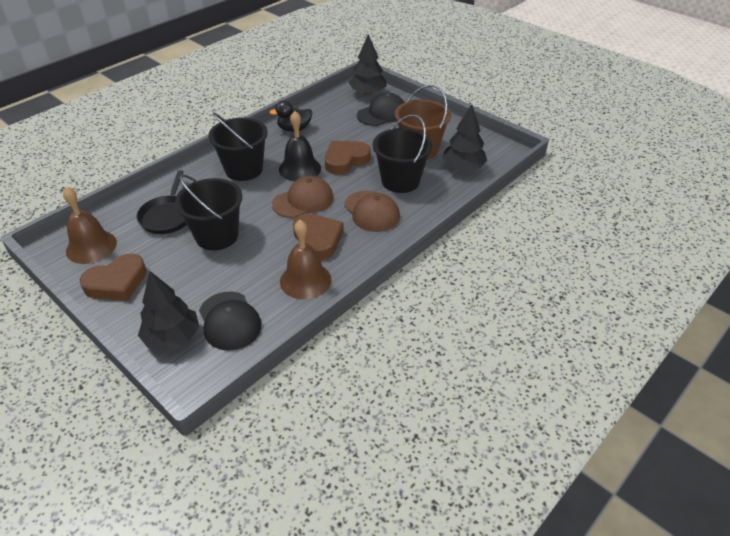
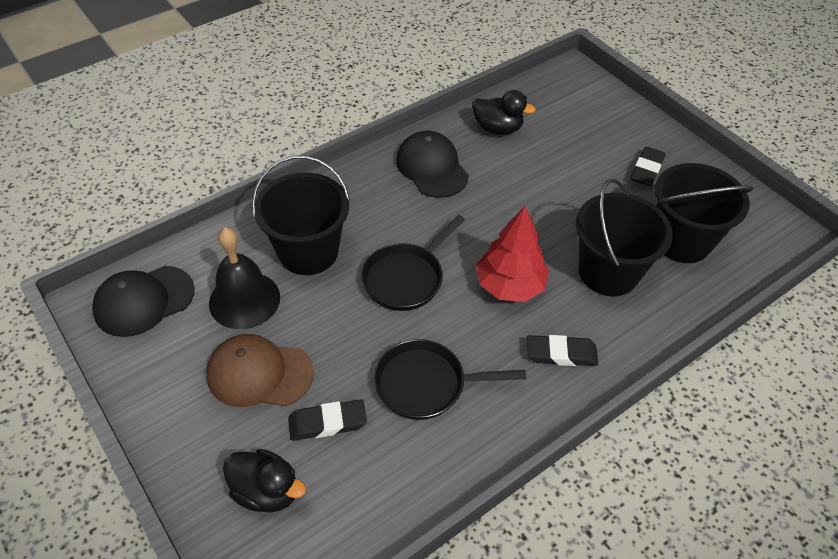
black duck: [269,100,312,132] = 1 -> [223,449,306,513] [472,90,536,135] = 2
black eraser: none = 0 -> [288,399,367,441] [527,335,598,366] [630,146,666,186] = 3
black pan: [136,170,187,234] = 1 -> [361,215,465,311] [374,339,526,420] = 2
black tree: [138,271,199,350] [349,34,386,95] [442,104,487,171] = 3 -> none = 0
brown bell: [63,186,117,264] [280,220,331,300] = 2 -> none = 0
brown bucket: [395,85,451,160] = 1 -> none = 0
brown cap: [272,176,334,218] [344,191,400,232] = 2 -> [206,334,314,407] = 1
brown heart: [80,254,147,301] [293,214,344,260] [325,141,371,175] = 3 -> none = 0
red tree: none = 0 -> [476,206,549,302] = 1

